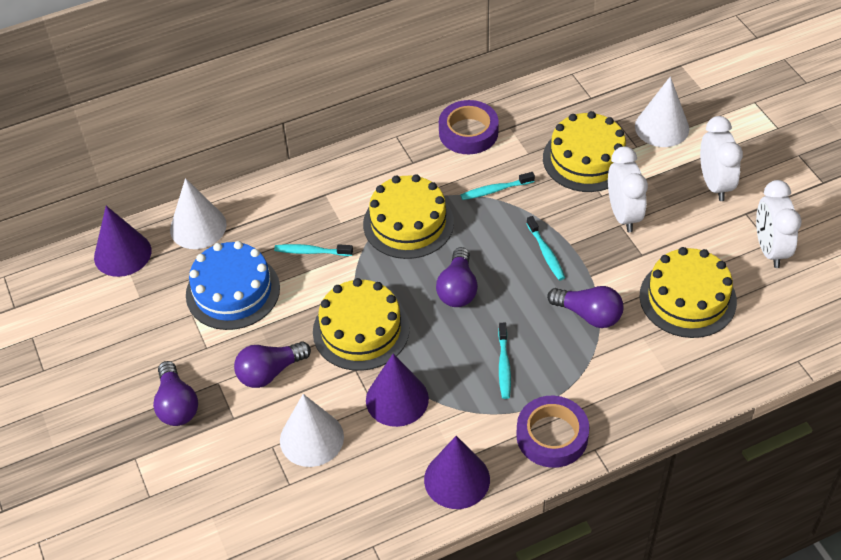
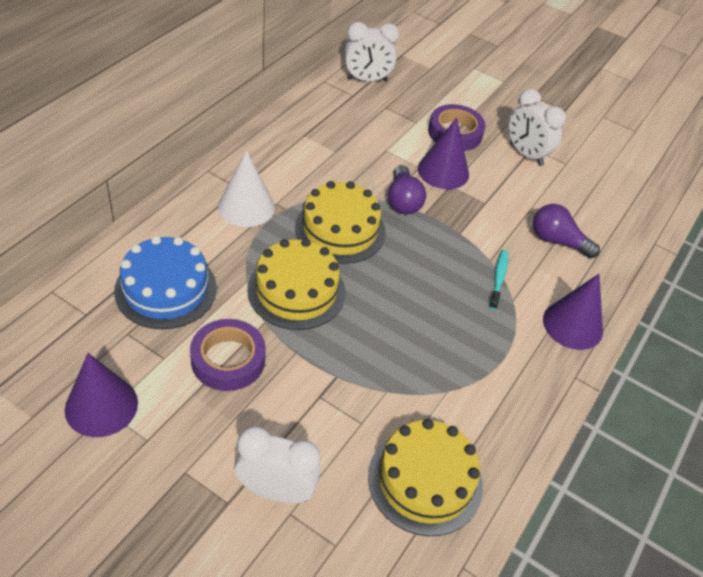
purple light bulb: [153,361,198,426] [234,341,311,388] [436,247,478,307] [547,286,623,328] = 4 -> [388,165,426,214] [533,204,600,259] = 2
turquoise toothbrush: [274,244,353,256] [461,172,535,200] [498,323,511,399] [526,216,565,280] = 4 -> [489,250,508,310] = 1
white cone: [170,178,227,249] [280,394,344,467] [635,76,689,147] = 3 -> [218,151,275,227] = 1
yellow cake: [313,278,409,371] [363,174,454,259] [543,111,627,192] [640,247,737,338] = 4 -> [247,239,345,330] [295,181,386,264] [368,419,483,536] = 3

